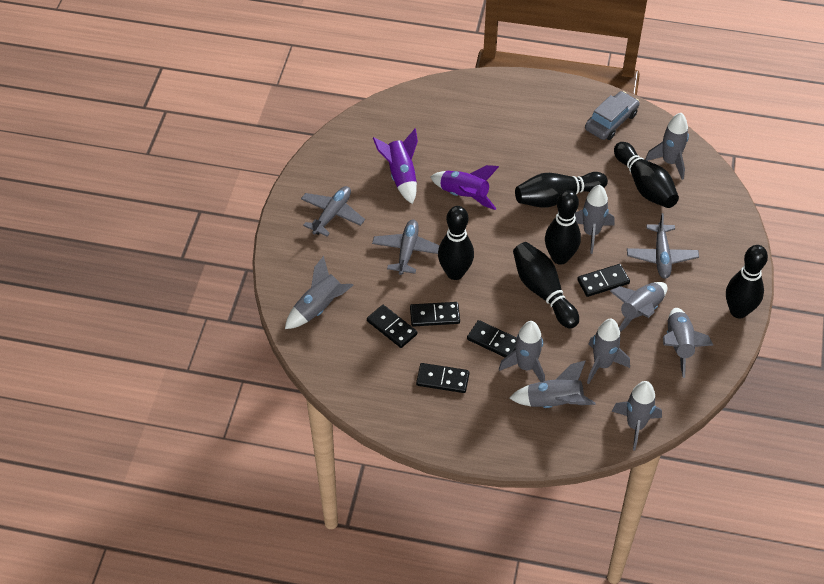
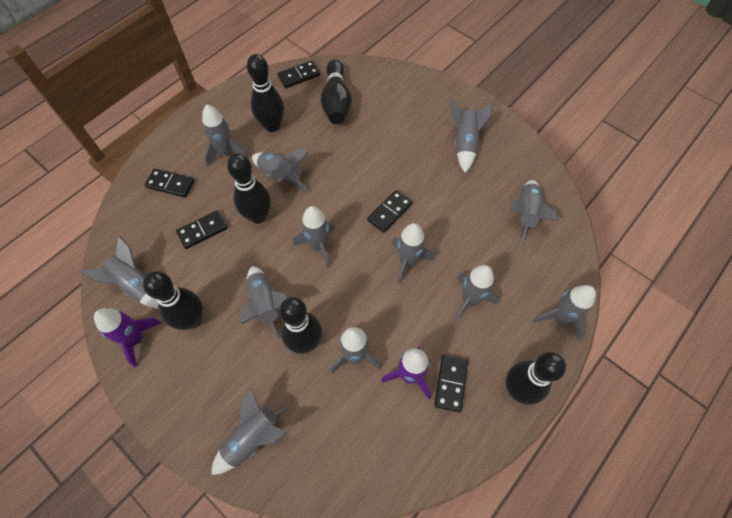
grey car: [585,91,639,140] = 1 -> none = 0
grey plane: [301,186,365,237] [372,220,440,275] [627,213,699,279] = 3 -> none = 0
grey rocket: [285,256,353,329] [499,321,545,382] [509,360,595,408] [575,185,615,254] [587,319,630,384] [610,282,667,332] [612,381,662,450] [645,113,689,180] [663,308,714,378] = 9 -> [80,236,158,309] [202,104,248,167] [211,388,288,475] [240,266,288,339] [252,149,310,193] [293,206,335,268] [330,326,382,374] [391,223,434,285] [450,100,494,173] [454,265,499,321] [510,180,558,244] [533,285,596,340] = 12

